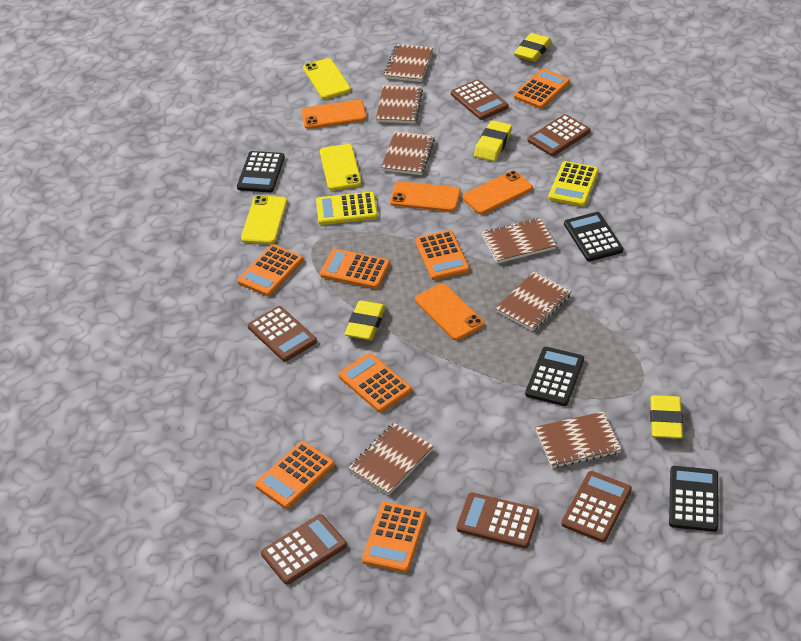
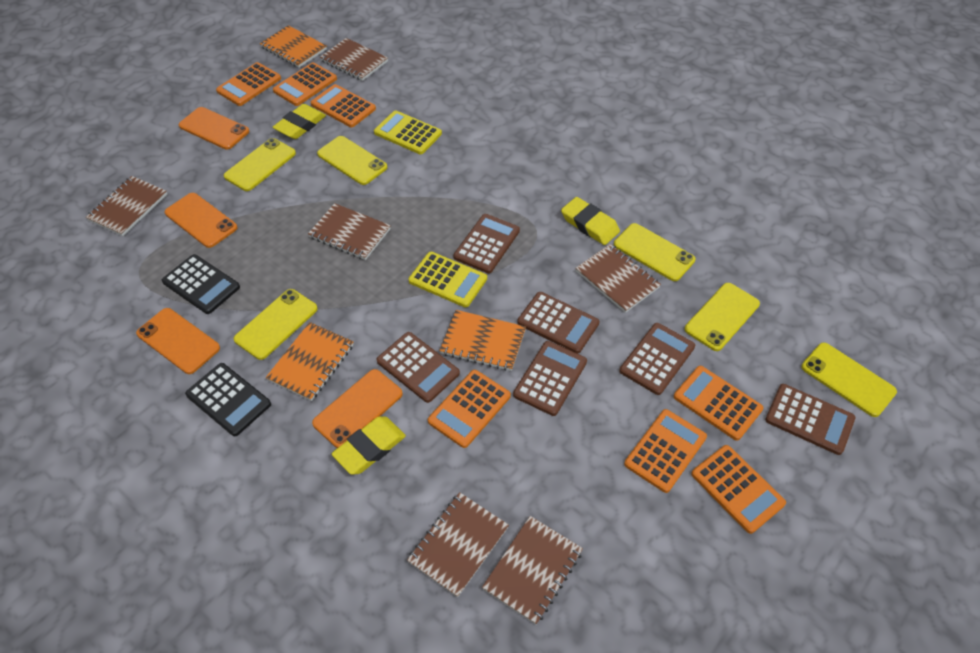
black calculator: [237,151,285,192] [525,347,584,406] [564,212,623,261] [669,466,719,532] = 4 -> [162,254,240,314] [185,363,271,436] = 2
brown notebook: [348,423,434,495] [376,85,423,124] [381,131,435,175] [384,44,433,82] [482,218,556,263] [495,272,572,331] [535,411,622,468] = 7 -> [86,176,167,236] [308,203,391,260] [320,38,388,81] [407,492,509,597] [482,516,583,625] [576,244,661,313] = 6
orange notebook: none = 0 -> [260,25,327,68] [266,322,353,401] [439,310,526,371] = 3
yellow eraser: [345,300,386,340] [474,120,512,161] [514,33,552,62] [650,395,683,439] = 4 -> [273,104,326,139] [332,417,406,475] [561,197,620,245] = 3
yellow phone: [241,195,287,244] [303,58,351,99] [320,144,362,191] = 3 -> [224,138,296,191] [234,289,318,360] [317,136,387,185] [614,223,695,281] [685,283,760,351] [802,343,897,417] = 6

